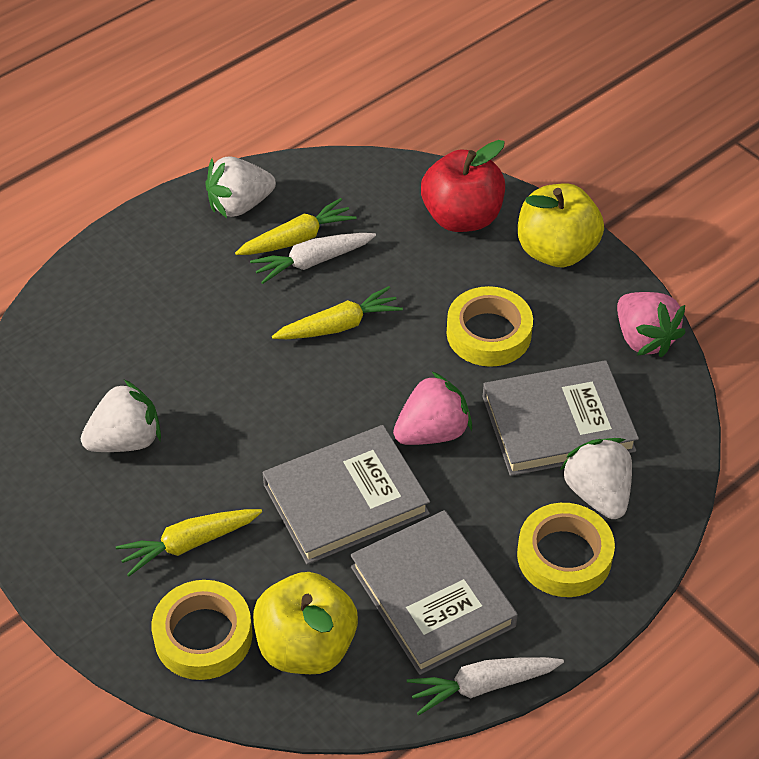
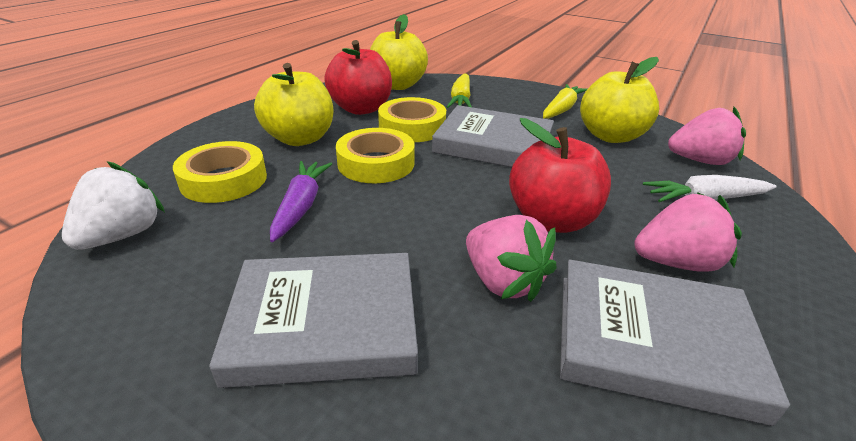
pink strawberry: [393,372,472,445] [617,292,686,358] = 2 -> [466,215,557,302] [634,192,742,272] [668,107,746,165] = 3
purple carrot: none = 0 -> [270,161,332,242] = 1
red apple: [421,140,505,232] = 1 -> [324,40,392,115] [509,118,611,233] = 2
white carrot: [250,233,376,284] [407,657,564,715] = 2 -> [643,175,777,202] = 1
white strawberry: [81,380,161,452] [205,156,276,218] [559,438,632,519] = 3 -> [62,161,165,250] = 1
yellow apple: [253,572,358,674] [518,184,604,267] = 2 -> [254,63,333,146] [370,14,428,90] [580,57,659,143] = 3
yellow carrot: [116,509,262,577] [235,198,357,255] [272,286,403,339] = 3 -> [447,74,472,108] [543,84,588,119] = 2

